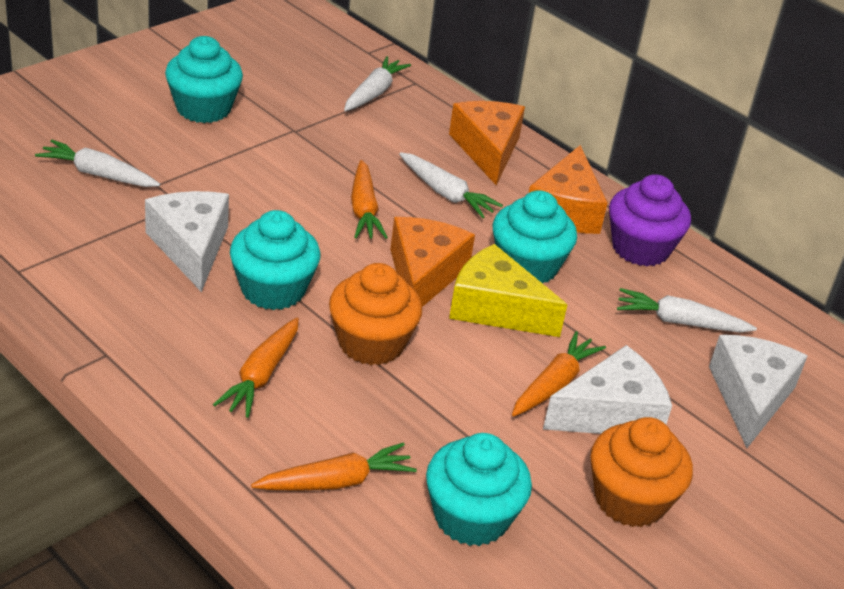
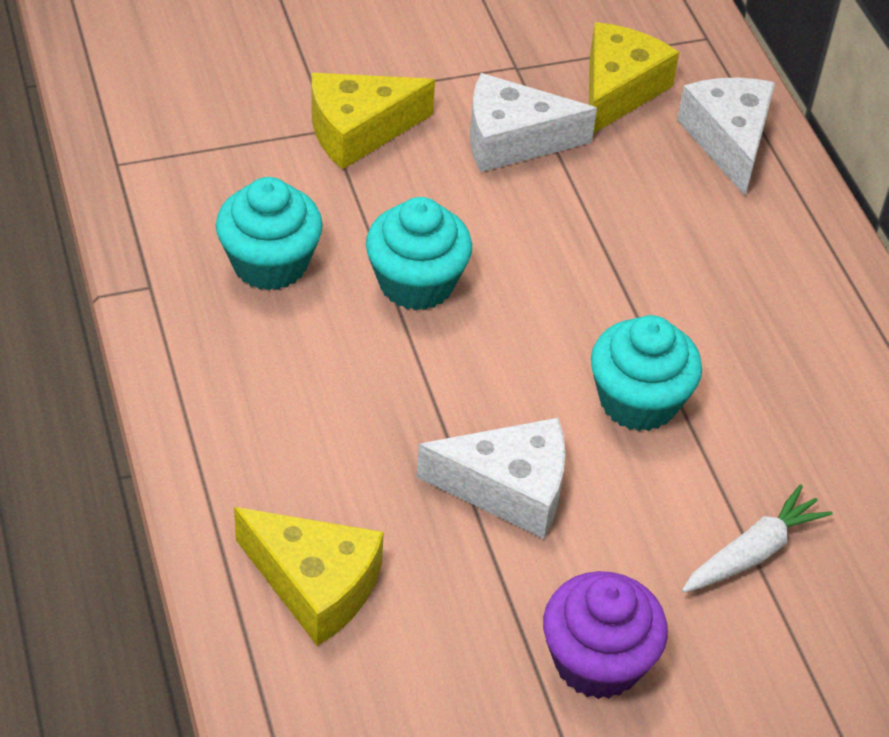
orange carrot: [213,318,299,418] [251,443,417,491] [351,160,388,239] [512,331,606,417] = 4 -> none = 0
orange cheese: [390,217,475,307] [449,101,525,185] [529,145,608,234] = 3 -> none = 0
orange cupcake: [329,263,422,365] [591,417,693,527] = 2 -> none = 0
turquoise cupcake: [165,36,243,123] [230,210,321,310] [426,433,532,546] [492,190,577,283] = 4 -> [216,177,323,291] [366,197,472,310] [591,315,702,431] = 3
white carrot: [35,140,160,187] [344,56,411,111] [399,152,503,218] [617,288,757,332] = 4 -> [682,484,833,593] = 1
yellow cheese: [449,244,567,337] = 1 -> [234,507,384,646] [312,73,435,170] [589,22,679,133] = 3

